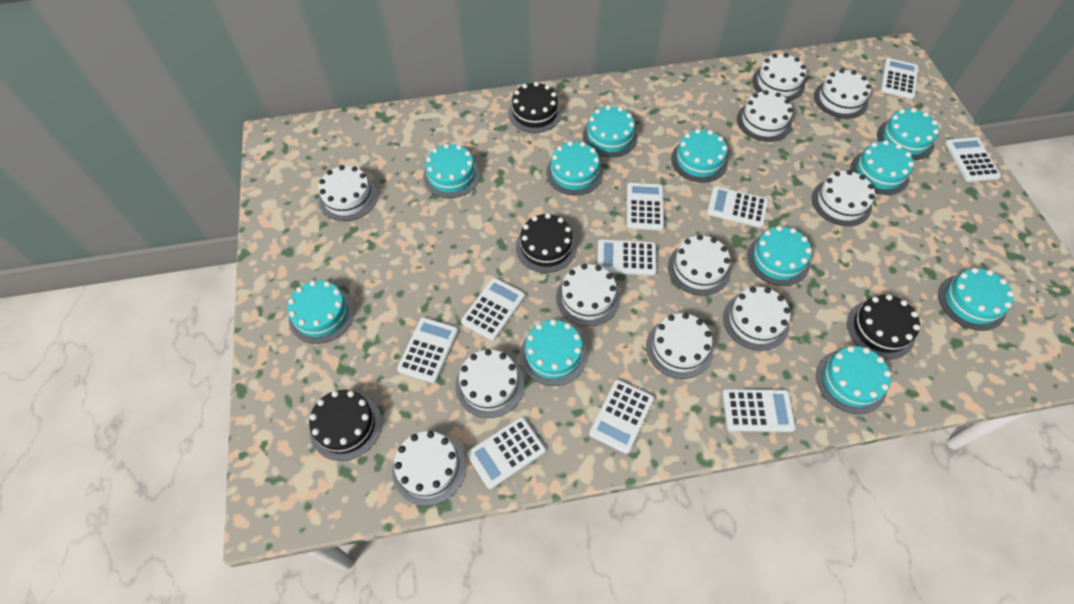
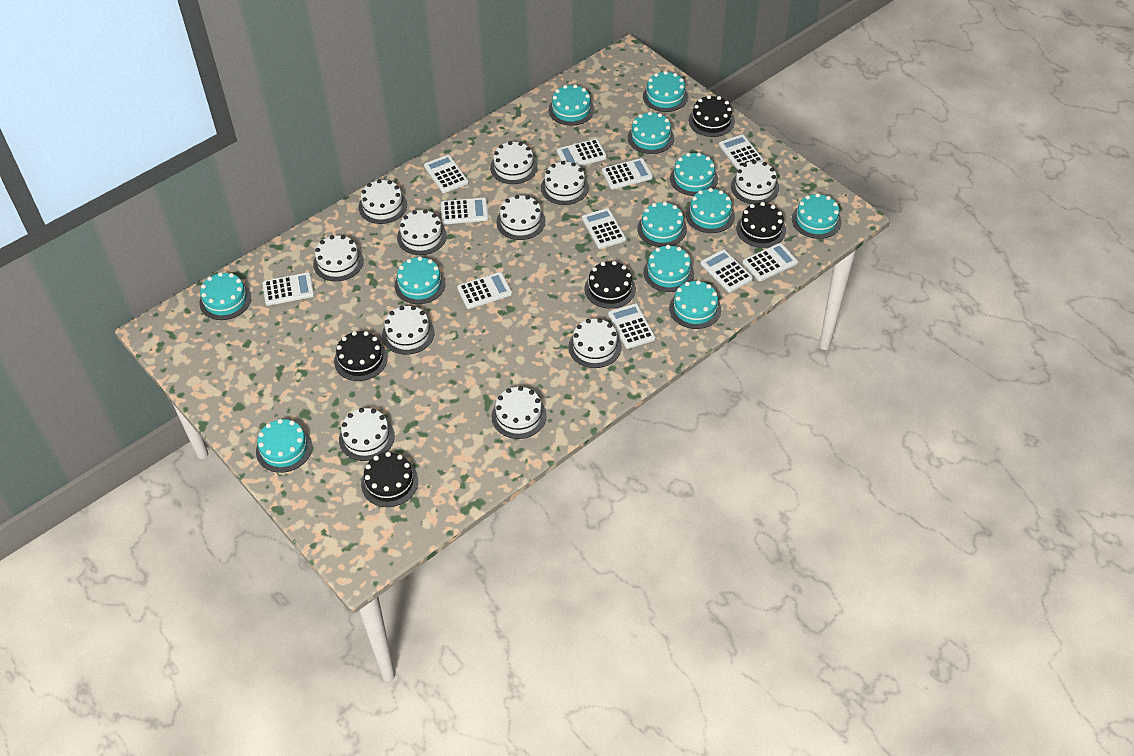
black cake: [309,390,382,461] [508,82,562,133] [516,213,577,273] [847,295,920,359] = 4 -> [334,331,388,381] [361,452,418,507] [585,261,636,309] [689,95,735,137] [736,202,786,248] = 5
turquoise cake: [288,280,355,344] [423,144,480,198] [520,319,587,386] [546,141,603,195] [583,105,637,158] [671,129,728,183] [747,226,812,286] [816,346,891,414] [851,140,914,195] [877,108,939,160] [938,268,1014,331] = 11 -> [199,272,251,320] [256,419,312,473] [394,256,446,304] [549,84,594,126] [628,112,674,154] [637,202,687,247] [643,71,688,112] [643,245,694,292] [669,280,721,329] [670,153,718,196] [686,188,735,233] [792,193,841,239] = 12
white calculator: [397,317,458,383] [461,278,525,341] [467,417,546,489] [589,379,654,454] [597,239,657,276] [627,183,664,231] [707,186,768,228] [722,389,796,432] [880,58,918,99] [945,137,1001,182] = 10 -> [262,272,314,306] [424,155,468,193] [441,198,488,224] [457,272,512,309] [557,139,607,166] [582,208,626,249] [602,158,653,189] [608,303,655,349] [701,249,753,293] [719,134,764,170] [743,243,798,281] = 11

